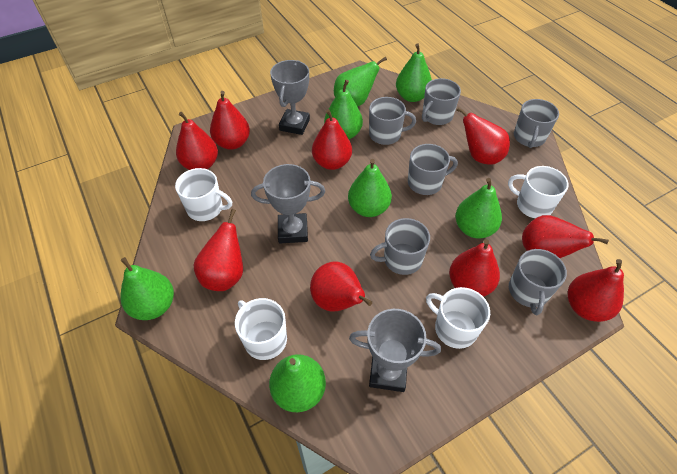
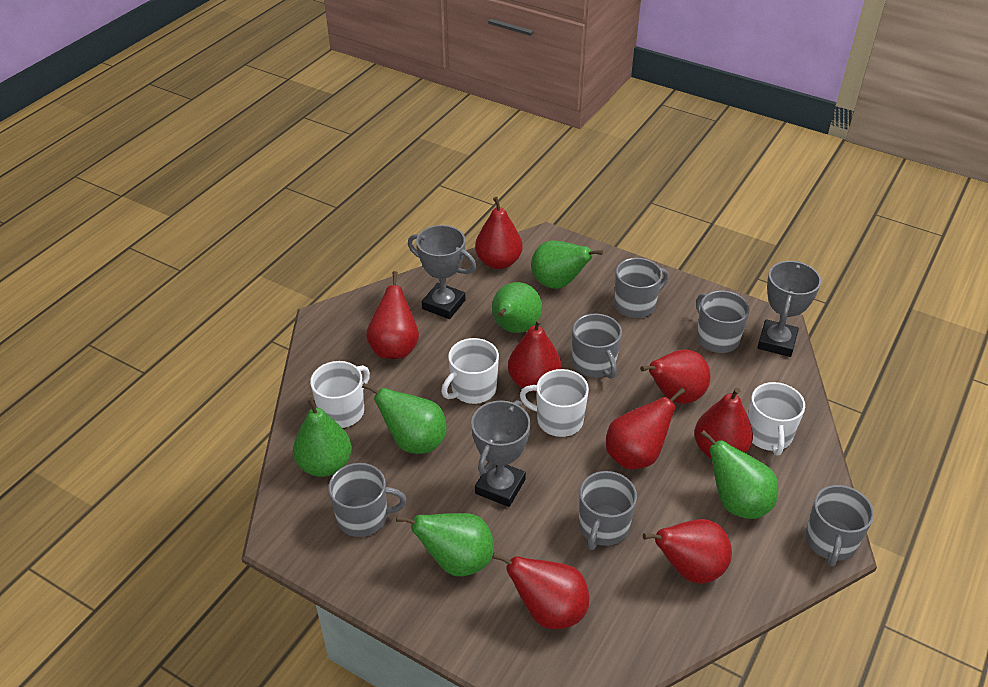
green pear: [120,257,174,320] [269,354,326,412] [324,80,363,139] [334,56,387,107] [348,159,392,217] [396,43,432,102] [455,178,502,239] = 7 -> [293,397,352,477] [362,383,447,454] [396,513,494,576] [492,282,542,333] [531,241,603,289] [700,430,778,519] = 6
red pear: [176,112,218,170] [194,209,243,291] [210,91,250,150] [310,261,372,311] [312,109,352,170] [449,239,500,297] [456,107,510,165] [522,215,609,258] [568,259,624,322] = 9 -> [366,271,419,359] [475,197,523,269] [492,552,589,629] [508,319,562,392] [606,388,685,469] [640,349,710,404] [643,519,732,584] [694,388,753,459] = 8

